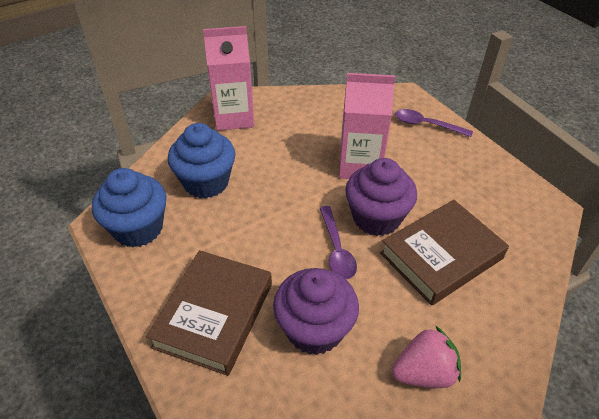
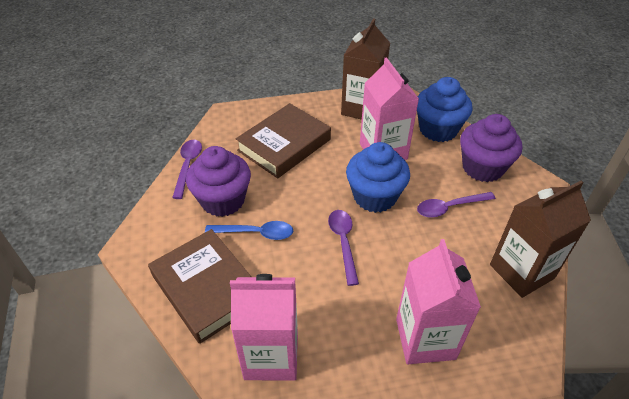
blue spoon: none = 0 -> [205,221,293,240] = 1
brown carton: none = 0 -> [341,18,390,120] [490,181,591,298] = 2
pink carton: [203,26,255,131] [339,73,395,179] = 2 -> [230,274,298,381] [360,58,419,160] [396,239,481,364] = 3
pink strawberry: [392,326,461,388] = 1 -> none = 0
purple spoon: [320,206,357,279] [395,109,473,137] = 2 -> [172,140,202,199] [328,210,359,286] [417,192,496,218] = 3

